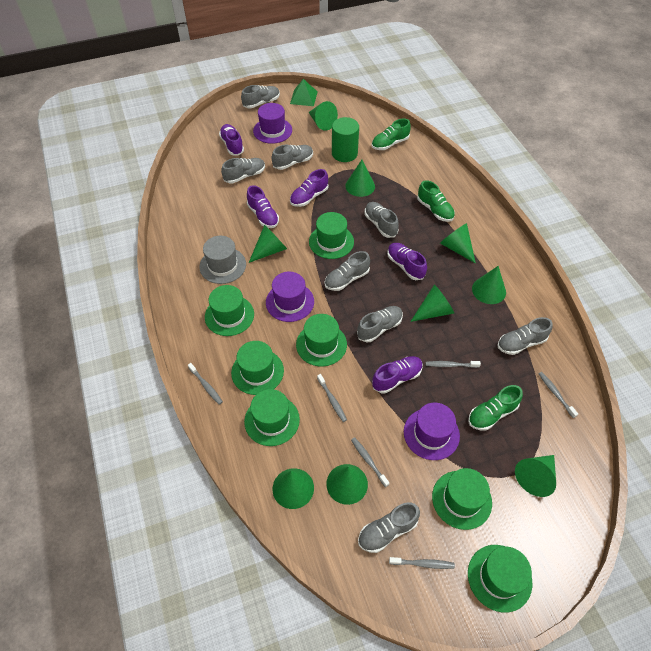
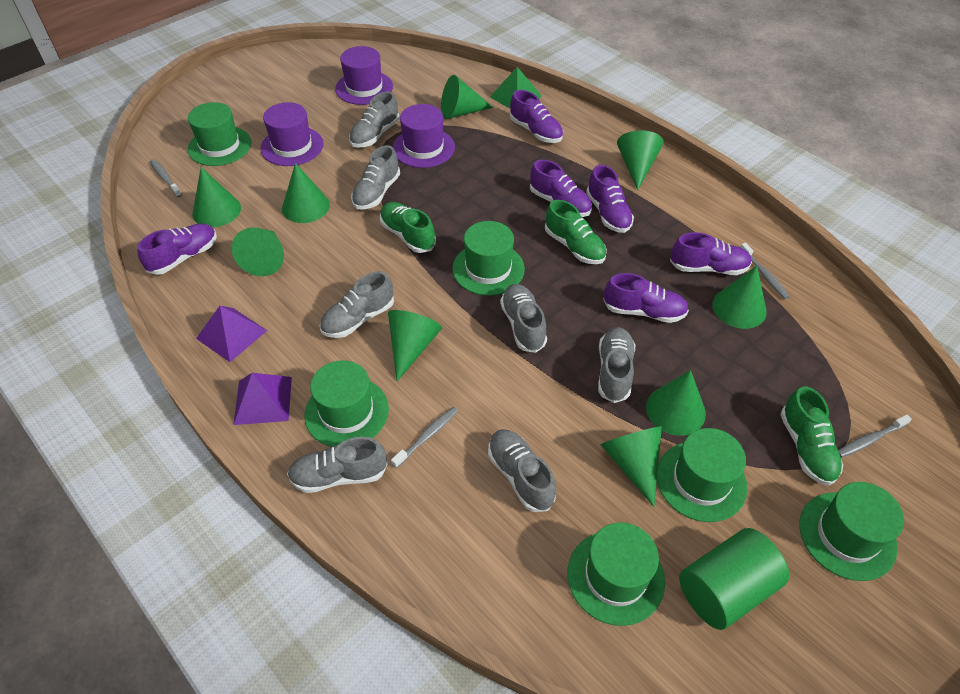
green hat: [205,285,254,336] [231,341,284,395] [244,389,300,446] [296,314,347,367] [309,212,354,259] [432,468,492,530] [468,545,532,613] = 7 -> [188,102,251,166] [305,360,389,447] [452,221,525,296] [567,523,665,626] [657,428,747,522] [799,482,904,581] = 6
grey hat: [200,236,246,284] = 1 -> none = 0
grey shoe: [221,158,265,184] [241,85,280,108] [272,145,313,170] [324,251,370,291] [357,306,403,342] [358,502,420,553] [365,202,399,238] [497,317,553,355] = 8 -> [287,437,387,493] [320,271,394,338] [349,92,399,148] [351,145,400,210] [488,429,556,512] [500,284,547,353] [598,327,635,403] = 7
grey toothbrush: [188,363,223,405] [317,374,347,422] [351,437,389,487] [389,557,455,569] [426,361,481,368] [538,372,578,418] = 6 -> [150,159,182,197] [391,407,458,468] [740,243,790,299] [838,415,912,458] = 4
purple pyramid: none = 0 -> [196,306,268,362] [234,373,292,425] = 2
purple shoe: [219,124,244,156] [247,185,279,228] [290,169,329,207] [372,356,423,394] [387,243,427,280] = 5 -> [137,223,217,275] [510,90,563,143] [530,160,592,217] [586,165,634,233] [603,273,689,323] [670,232,752,275] = 6

